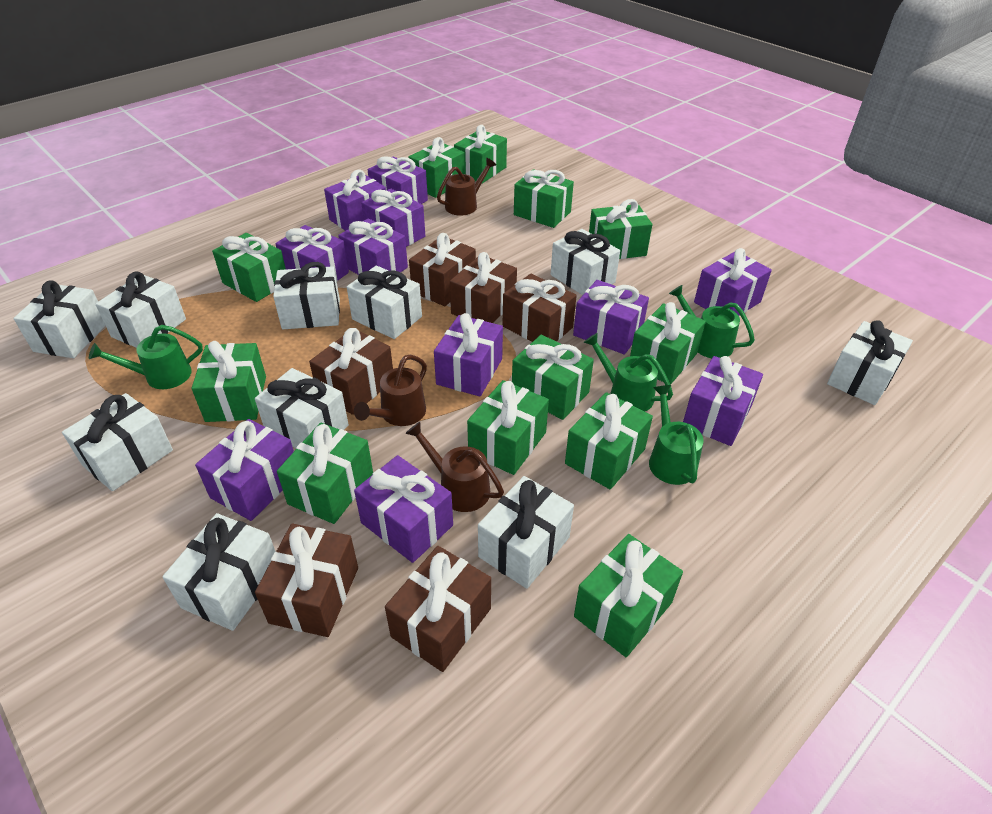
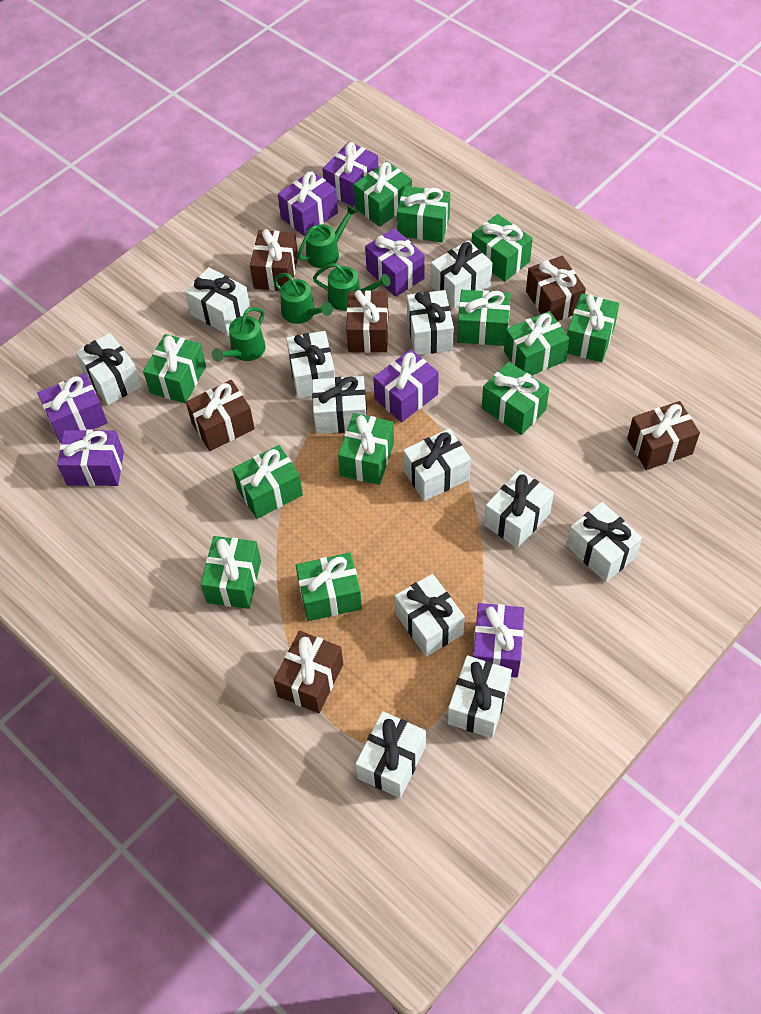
brown watering can: [354,355,427,426] [405,422,504,512] [437,158,496,215] = 3 -> none = 0
purple gift: [195,419,294,521] [275,225,349,281] [324,169,386,231] [338,218,408,275] [354,455,453,563] [361,189,425,247] [368,156,428,204] [434,313,503,397] [573,280,649,355] [683,356,763,446] [694,248,772,316] = 11 -> [37,373,108,443] [57,429,124,486] [278,171,338,236] [322,142,379,206] [365,228,425,297] [373,349,439,422] [473,603,524,678] = 7
white gift: [13,280,106,358] [62,393,173,491] [95,272,186,348] [162,513,276,631] [255,368,349,448] [273,262,340,329] [347,265,422,339] [478,476,574,589] [551,229,620,295] [827,320,913,405] = 10 -> [76,333,142,405] [185,267,250,335] [286,331,335,399] [312,376,367,434] [355,711,426,798] [395,574,465,657] [403,428,471,501] [407,290,454,355] [431,240,493,308] [448,655,512,738] [484,470,554,548] [567,502,642,582] = 12

